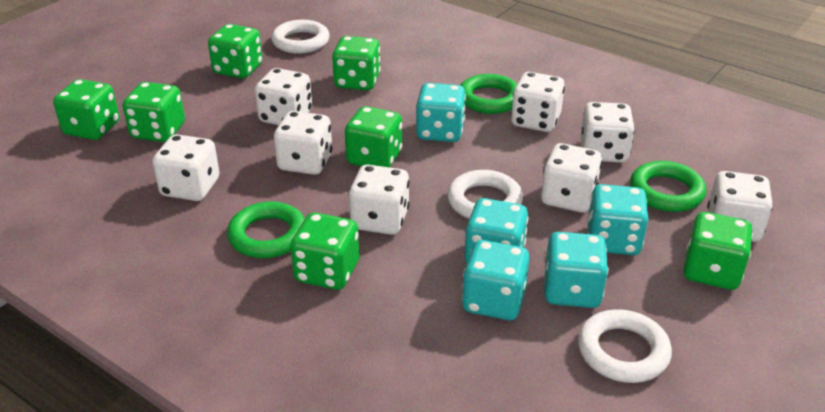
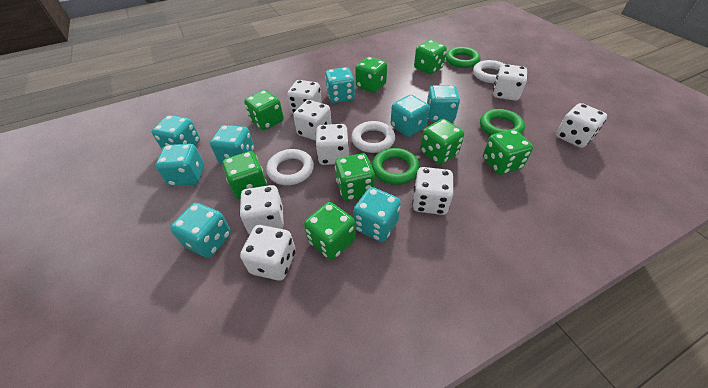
green dice: [53,79,119,140] [122,82,185,142] [208,24,262,79] [290,213,359,290] [332,36,381,90] [345,106,402,167] [684,212,753,290] = 7 -> [222,151,267,200] [244,90,284,131] [304,202,356,260] [335,153,375,201] [355,57,387,93] [414,40,447,74] [420,119,464,165] [483,129,533,175] = 8
turquoise dice: [416,83,466,142] [462,240,530,320] [465,198,528,263] [544,232,608,308] [587,184,648,255] = 5 -> [152,115,200,149] [156,144,204,186] [170,203,231,258] [210,125,254,164] [325,67,355,103] [353,187,401,242] [391,95,429,137] [427,85,460,122] = 8

